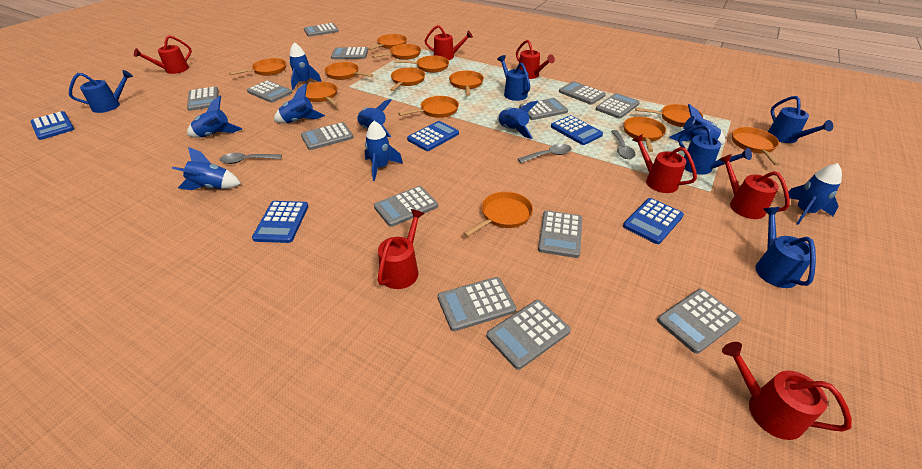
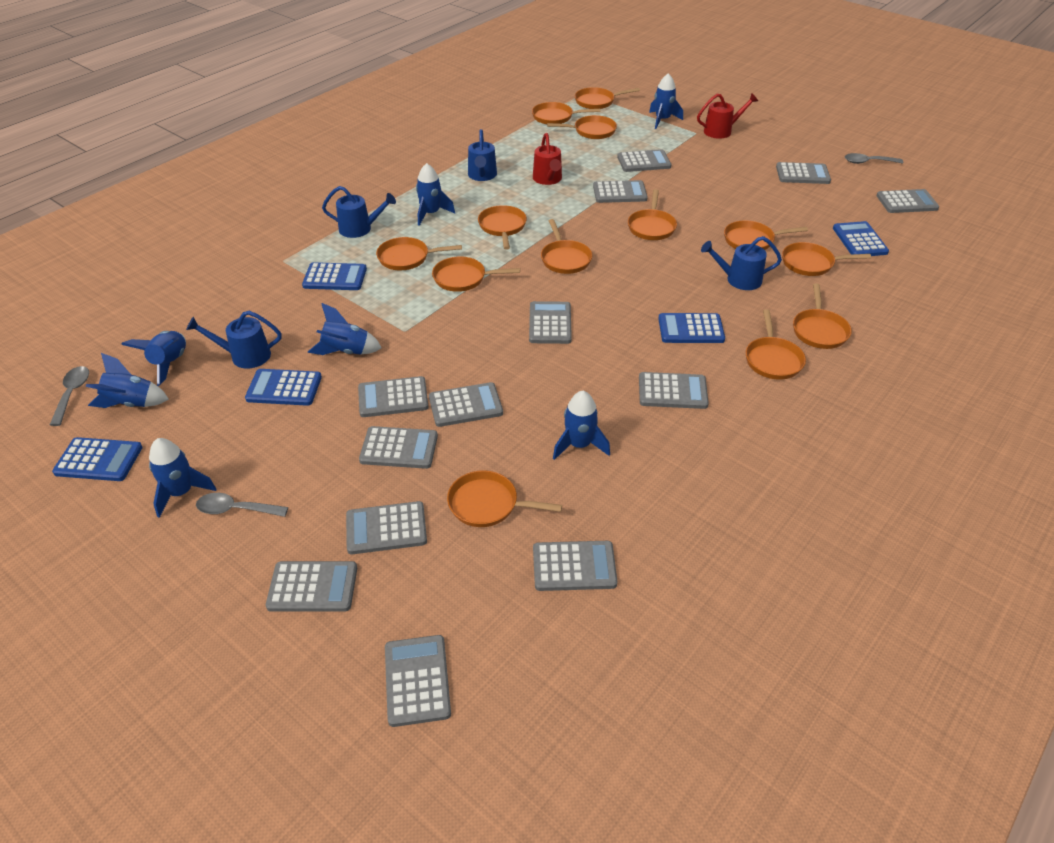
blue rocket: [172,147,241,190] [187,96,242,138] [274,83,325,123] [289,42,322,90] [357,99,392,137] [365,121,403,181] [497,101,538,139] [669,104,725,145] [784,163,842,225] = 9 -> [86,353,169,408] [121,331,186,386] [149,438,216,518] [308,303,382,355] [416,163,455,226] [553,391,610,460] [649,73,683,129] = 7
blue watering can: [69,70,133,113] [497,55,530,101] [678,124,752,175] [755,207,816,288] [768,96,833,143] = 5 -> [186,311,282,369] [322,186,396,238] [468,129,497,181] [701,236,782,290] = 4
red watering can: [134,35,192,74] [378,209,425,289] [425,25,473,60] [516,40,555,79] [633,134,697,193] [718,154,790,219] [722,342,852,440] = 7 -> [533,133,562,185] [697,93,758,139] = 2

